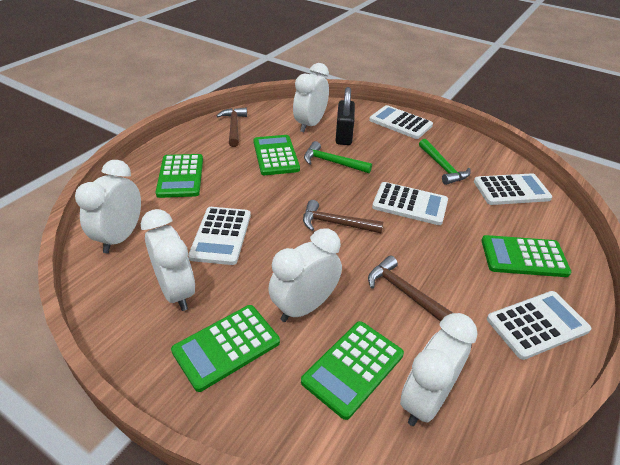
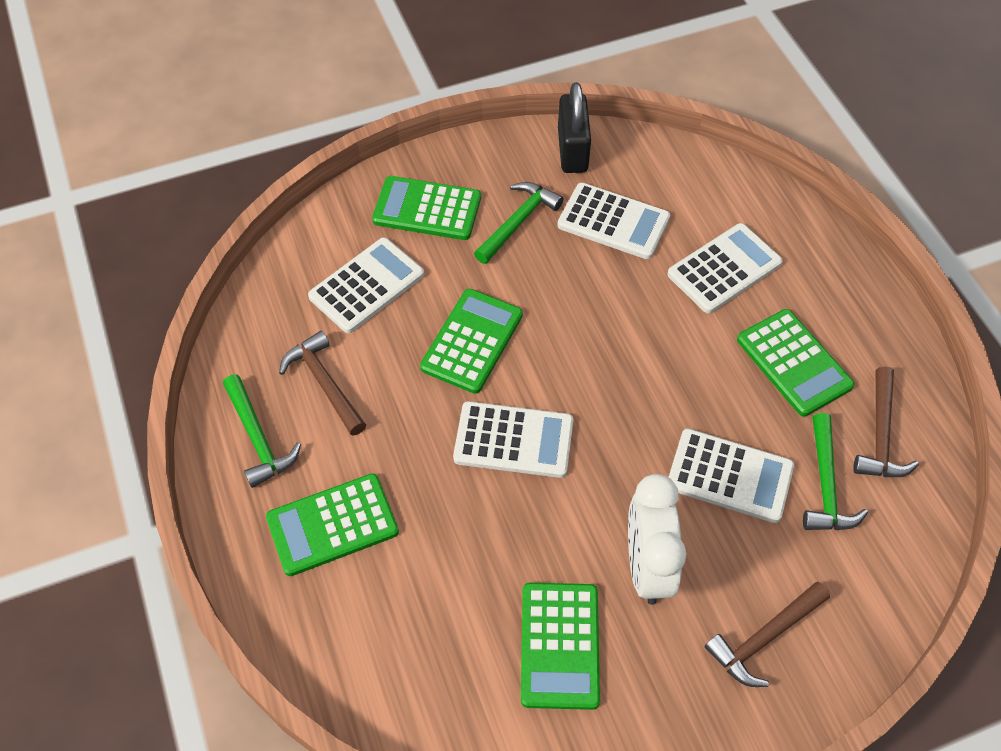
green hammer: [304,141,372,173] [419,139,470,185] = 2 -> [223,375,301,488] [474,182,564,264] [803,413,868,530] = 3
white clock: [75,160,141,253] [141,209,195,311] [268,228,342,322] [293,63,329,132] [400,313,477,426] = 5 -> [628,474,686,605] = 1

